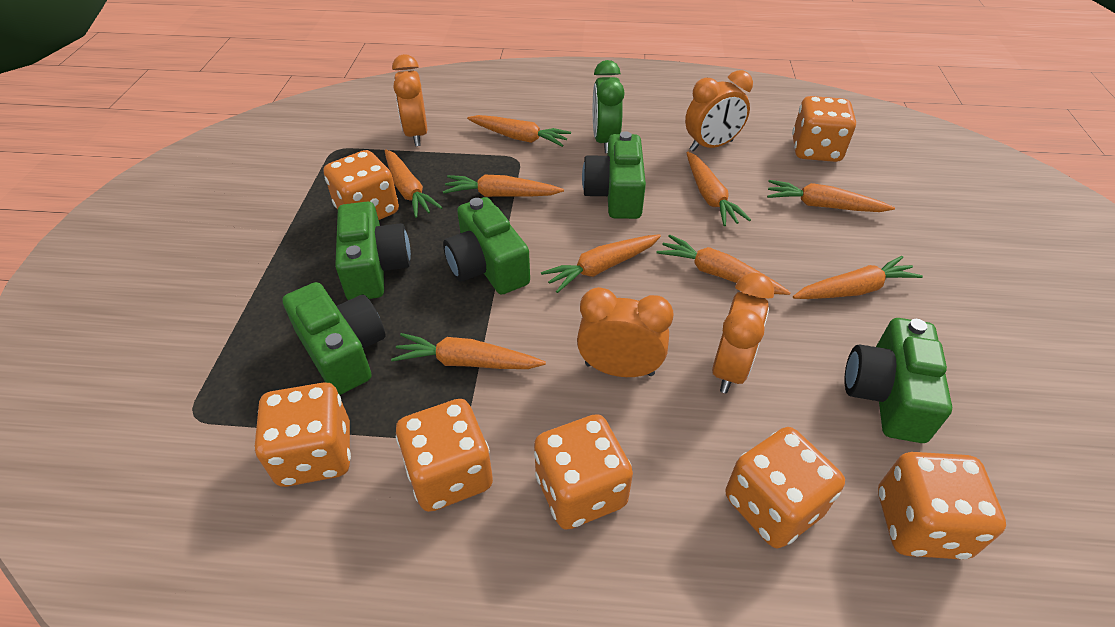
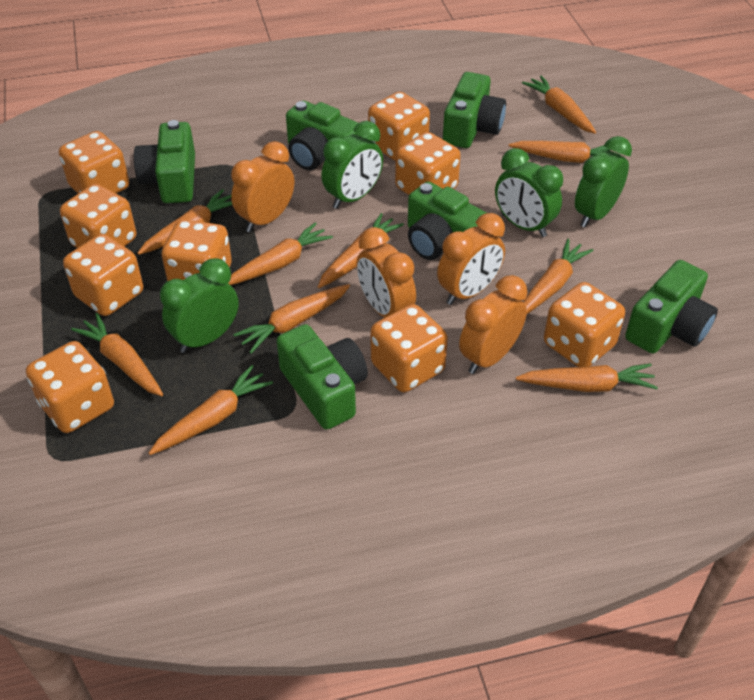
green camera: [283,282,386,395] [335,202,411,300] [443,197,530,295] [582,131,646,219] [844,318,952,443] = 5 -> [134,120,195,203] [277,324,368,430] [286,101,359,170] [408,182,486,260] [443,72,506,148] [625,260,718,354] = 6
green clock: [593,60,625,153] = 1 -> [160,258,239,353] [321,121,383,209] [495,148,563,237] [575,136,632,228] = 4
orange carrot: [385,149,443,218] [391,333,546,369] [443,175,564,197] [467,115,571,147] [541,234,661,293] [657,234,791,295] [687,152,751,226] [767,180,895,212] [793,256,923,299] = 9 -> [71,313,163,396] [137,189,232,255] [149,365,273,455] [228,222,333,285] [233,284,350,353] [318,213,404,288] [509,141,621,163] [516,363,658,392] [522,75,596,134] [523,239,593,314] = 10
orange dice: [254,382,351,487] [324,150,399,220] [396,399,493,512] [534,414,633,530] [725,427,845,548] [792,96,856,162] [878,452,1006,560] = 7 -> [26,341,114,433] [59,131,129,193] [60,184,136,248] [63,234,143,316] [162,219,232,281] [368,92,430,161] [370,304,448,392] [395,132,461,195] [544,282,625,367] = 9

